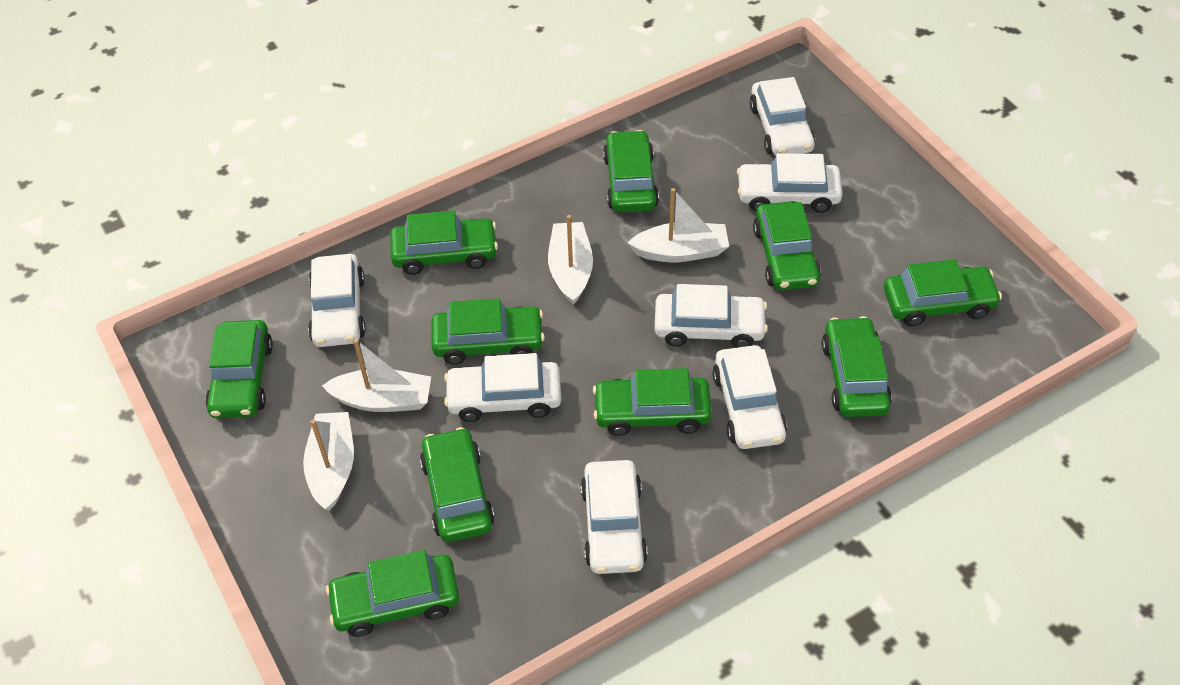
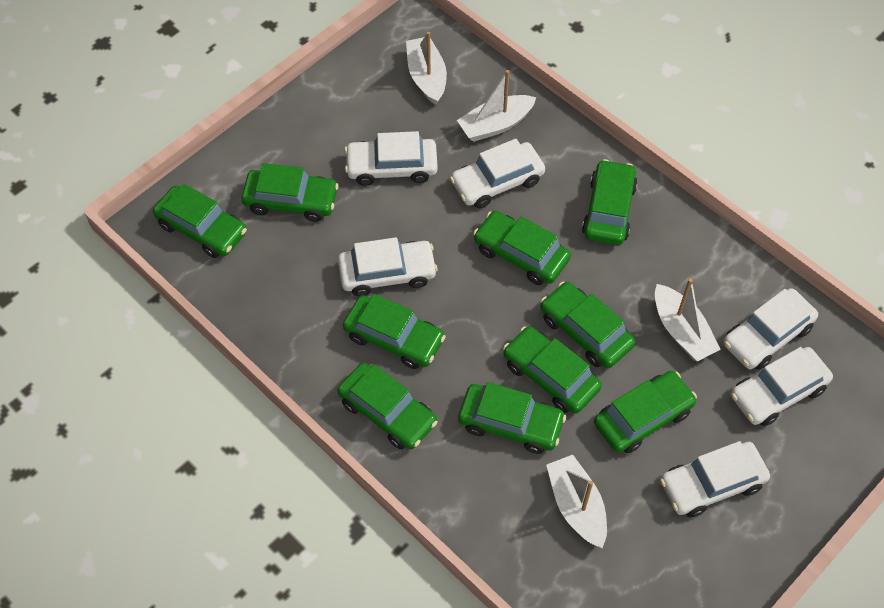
white car: [308,254,366,347] [444,353,561,422] [581,460,648,574] [654,284,768,348] [712,345,787,449] [737,153,842,213] [750,77,815,156] = 7 -> [338,237,438,297] [344,131,438,186] [450,139,545,208] [660,441,770,517] [723,288,818,370] [731,347,833,426] = 6

